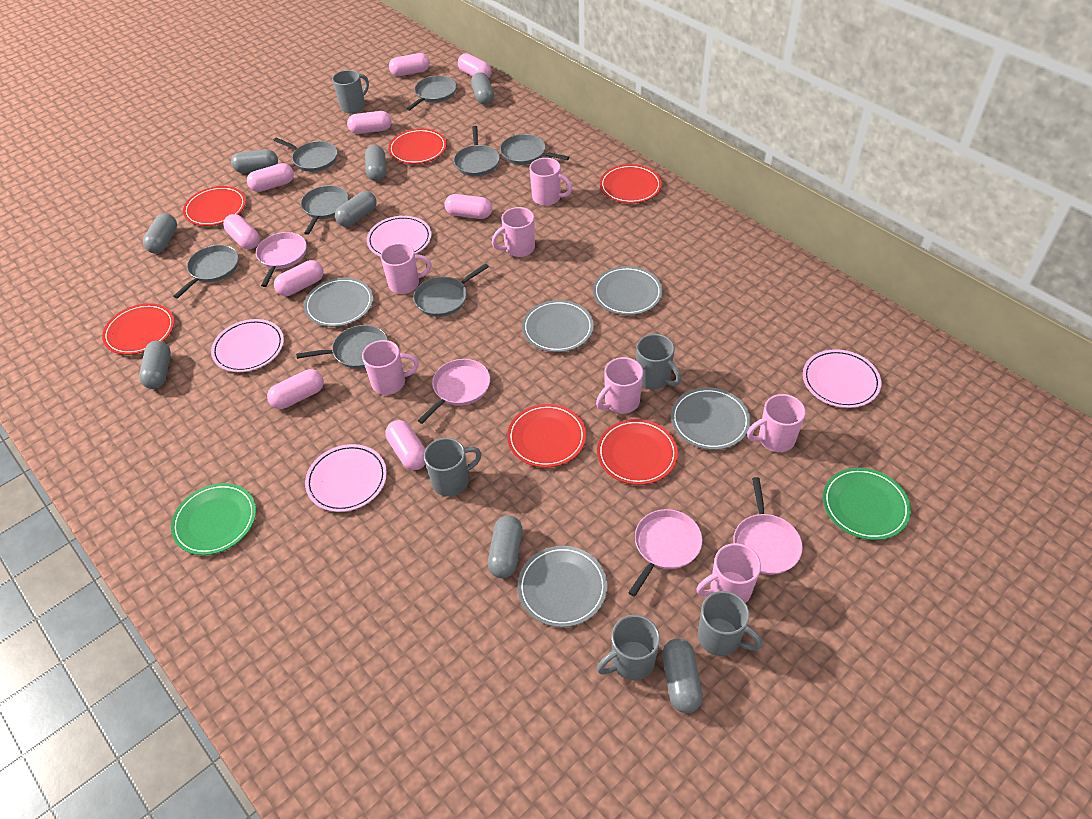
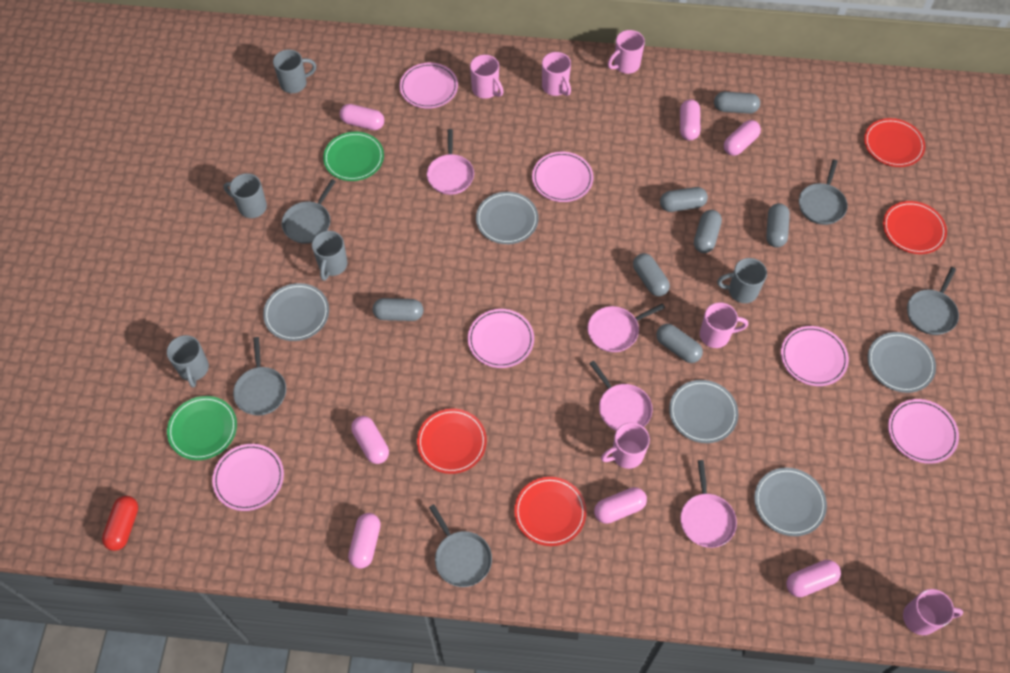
grey capsule: [139,341,171,389] [143,213,177,254] [231,149,278,173] [335,191,377,227] [365,145,386,181] [471,72,494,105] [488,515,523,578] [662,638,703,713] = 8 -> [373,298,423,321] [633,253,670,297] [656,324,703,363] [660,187,708,212] [694,210,722,253] [714,92,760,114] [766,203,790,248] = 7
grey pan: [174,245,239,298] [273,138,338,172] [296,325,388,369] [301,185,349,235] [406,76,457,111] [414,264,489,317] [454,126,500,176] [500,134,569,165] = 8 -> [233,337,286,415] [282,179,336,244] [429,504,492,587] [799,159,847,225] [907,267,959,335] = 5
pink capsule: [223,214,260,249] [247,163,294,192] [267,369,324,409] [274,260,324,296] [347,111,392,134] [385,420,426,470] [389,53,430,76] [444,194,492,219] [458,53,492,78] = 9 -> [340,104,384,130] [348,513,381,569] [351,416,389,464] [594,487,647,524] [680,99,700,141] [724,120,761,156] [786,560,841,597] = 7
pink mug: [362,340,419,395] [380,243,432,294] [492,207,535,257] [529,158,572,206] [596,357,643,414] [696,543,761,603] [747,394,806,452] = 7 -> [470,55,504,99] [542,52,571,96] [601,422,650,469] [608,30,645,74] [700,302,748,348] [903,589,963,635] = 6
pink plate: [211,319,284,372] [305,444,387,512] [367,216,431,256] [803,349,881,408] = 4 -> [212,444,284,511] [400,63,458,108] [468,309,534,368] [532,152,593,202] [781,326,849,386] [888,399,959,464] = 6
red capsule: none = 0 -> [102,496,138,551] = 1
red plate: [102,303,174,355] [183,186,246,226] [388,129,447,164] [507,404,586,468] [597,419,678,485] [600,164,662,203] = 6 -> [417,409,487,474] [514,477,586,546] [864,118,925,167] [883,201,947,254] = 4

